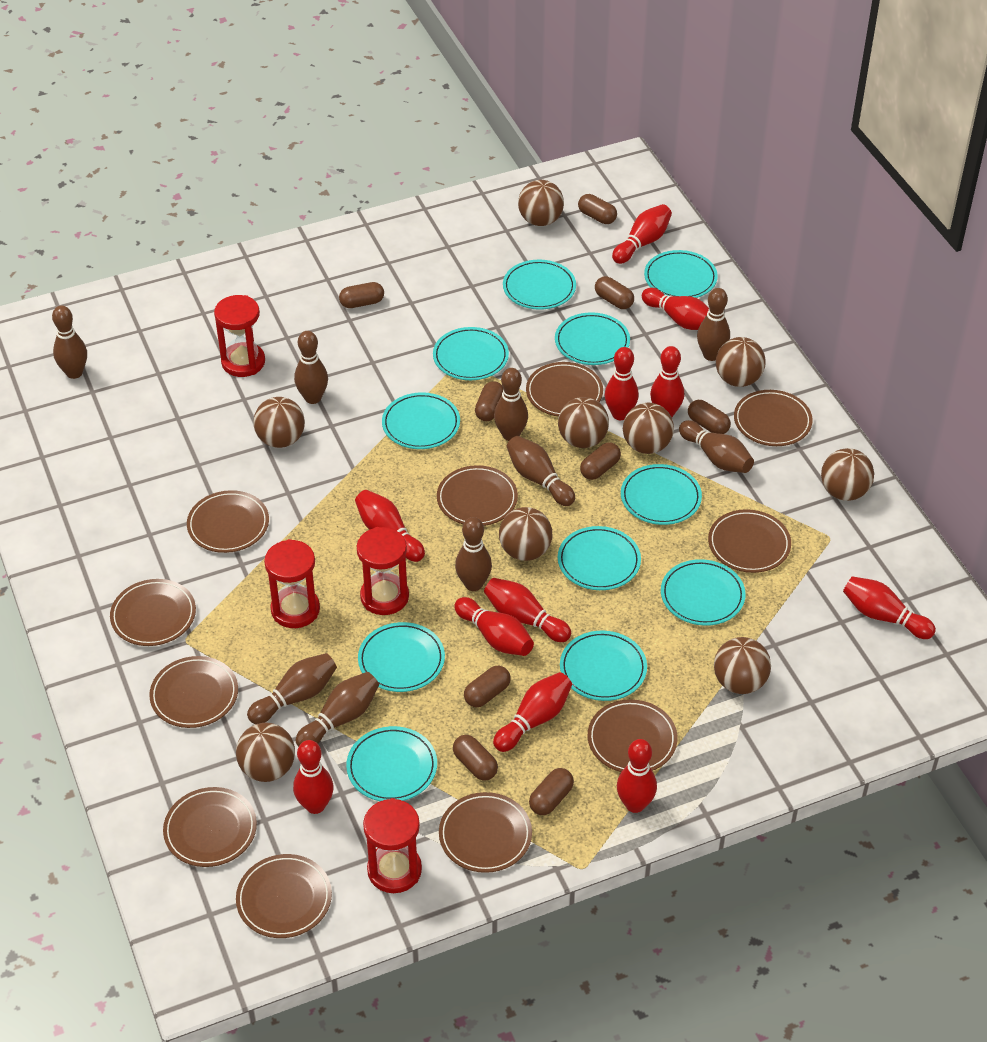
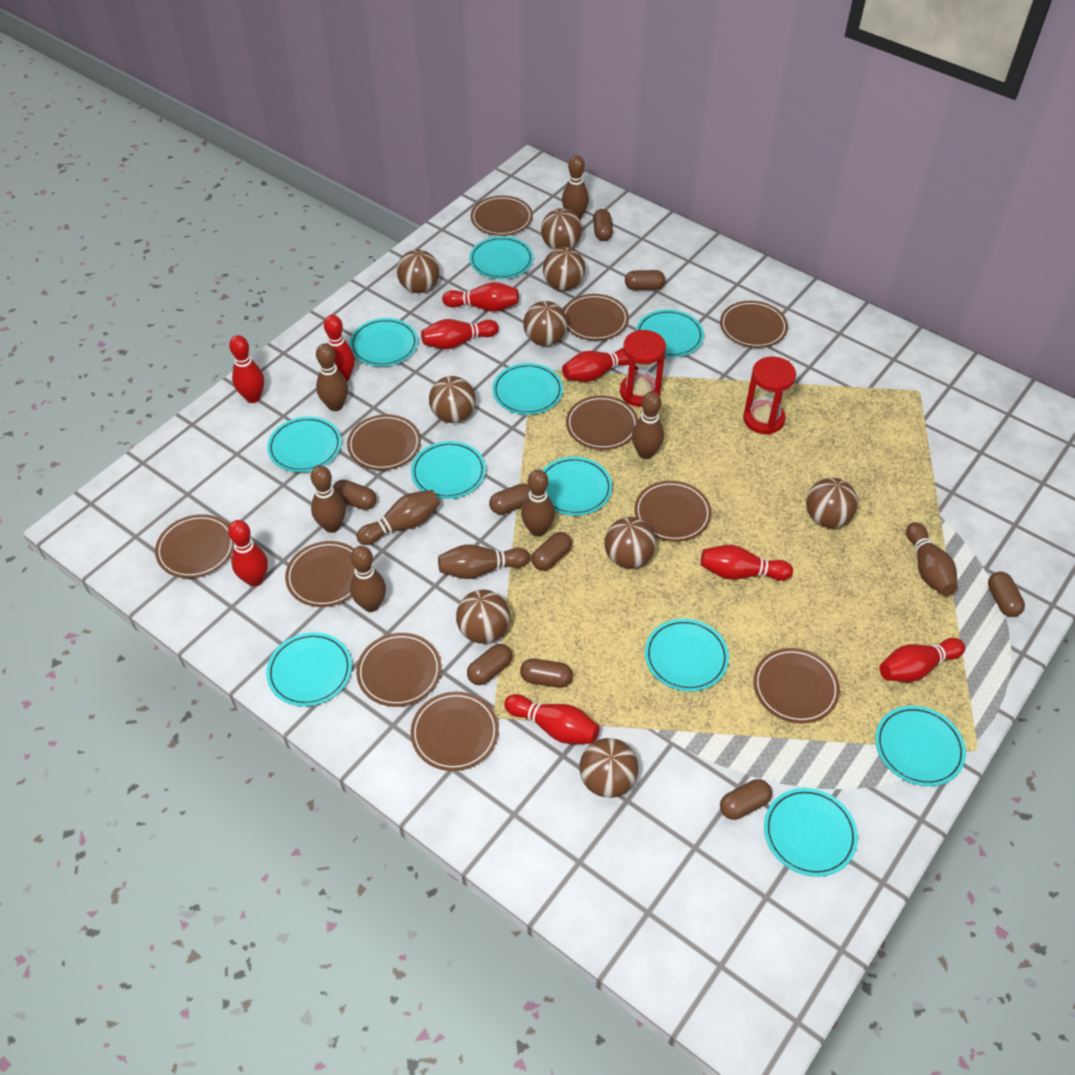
red bowling pin: [293,740,334,814] [355,490,425,562] [454,597,534,656] [484,578,571,642] [493,672,572,752] [605,347,639,420] [612,204,672,264] [617,739,657,813] [642,288,709,330] [650,346,684,417] [843,576,936,639] = 11 -> [228,520,268,587] [229,335,264,403] [324,315,355,381] [421,319,499,349] [442,282,519,312] [504,694,600,744] [562,348,629,382] [700,545,793,581] [879,638,965,682] = 9
red hourglass: [214,295,265,377] [264,539,320,628] [357,527,409,615] [363,798,422,893] = 4 -> [620,330,666,407] [743,356,796,435] = 2

